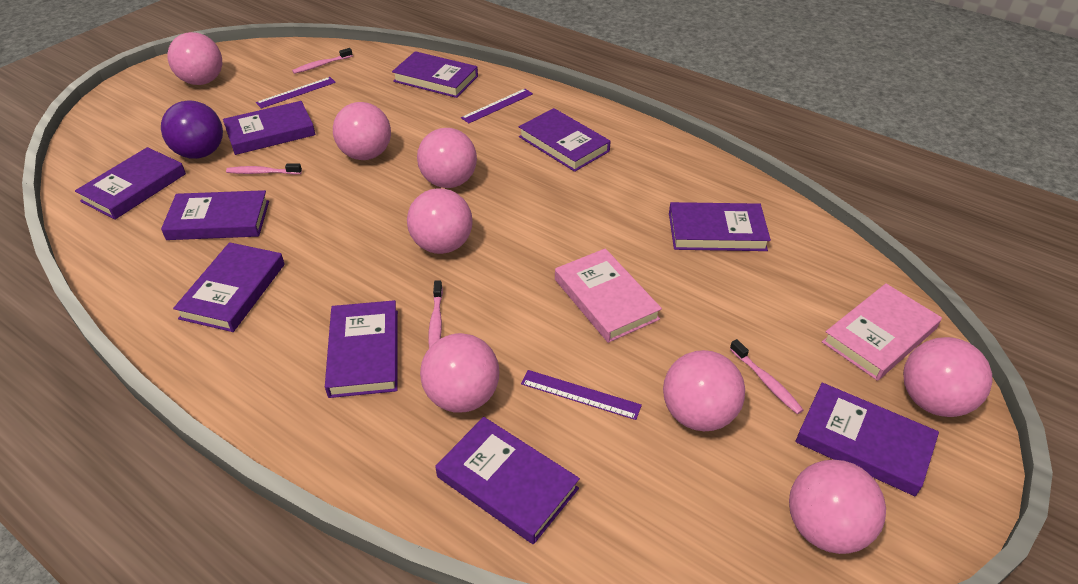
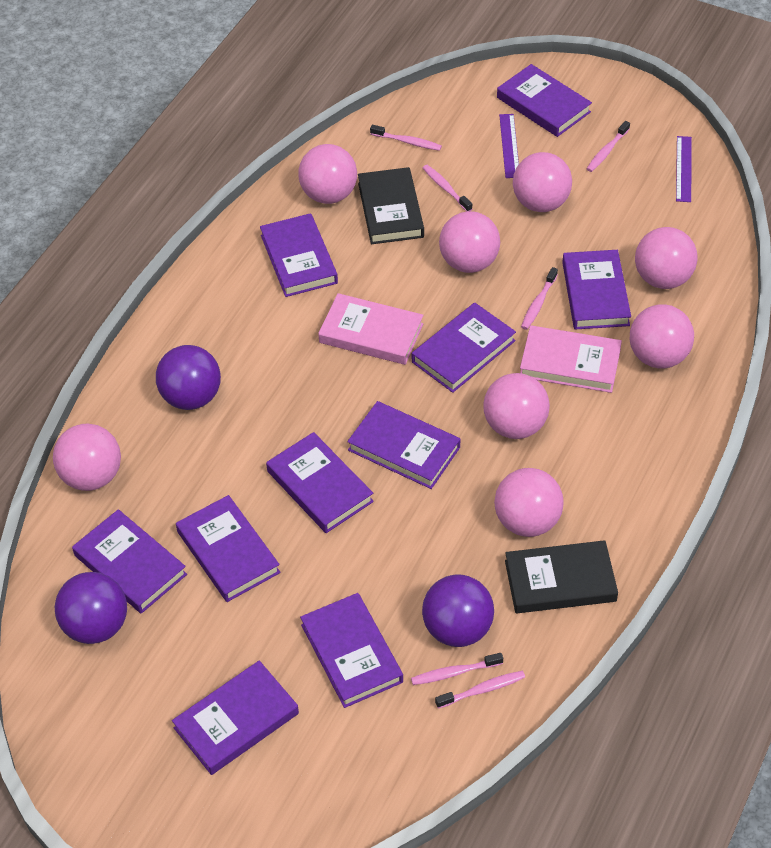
black book: none = 0 -> [358,167,424,244] [505,540,618,613] = 2
pink toothbrush: [226,163,302,175] [292,48,353,74] [428,280,443,348] [730,339,803,414] = 4 -> [370,125,442,151] [411,653,503,685] [423,165,472,211] [435,671,525,709] [521,267,558,330] [587,121,630,172] = 6
purple ball: [161,100,223,159] = 1 -> [55,572,127,644] [156,345,221,410] [422,575,494,647] = 3
purple ruler: [256,77,336,109] [461,89,533,123] [521,370,642,420] = 3 -> [499,114,519,178] [676,136,692,202] = 2

